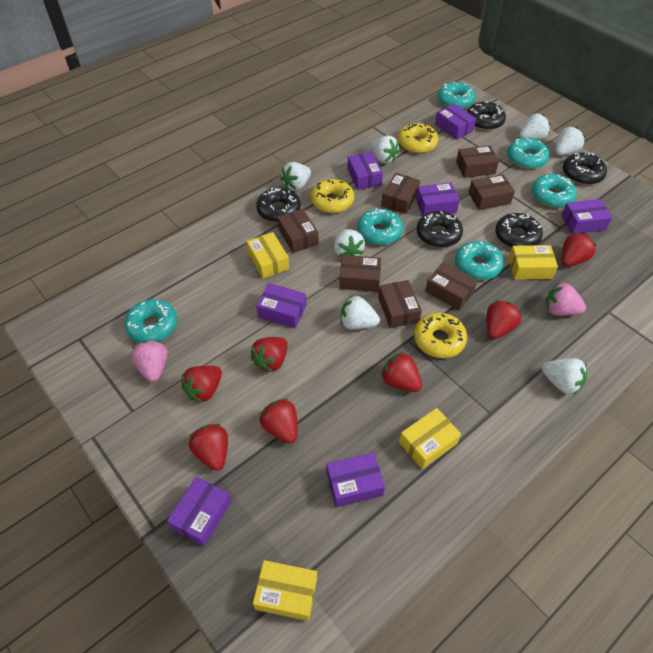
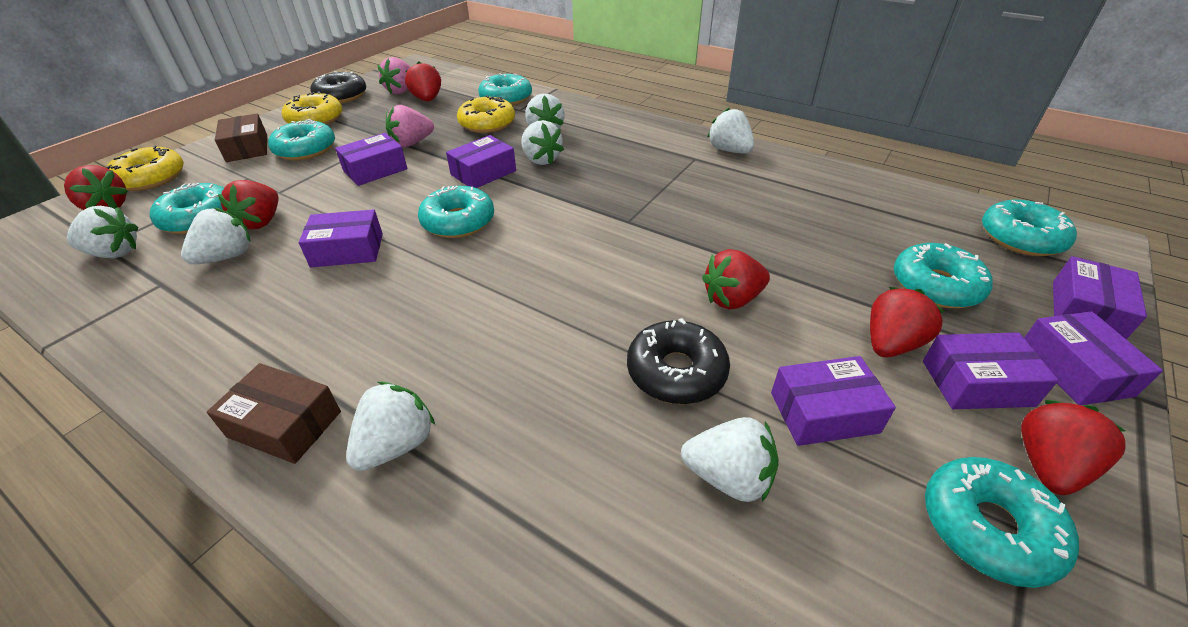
black donut: [256,187,301,222] [417,211,463,248] [467,101,506,130] [495,213,543,248] [563,153,607,185] = 5 -> [310,71,366,104] [627,318,730,404] = 2
brown box: [278,209,318,253] [339,255,381,292] [378,280,422,328] [381,173,420,214] [425,262,478,310] [456,146,499,178] [468,174,515,210] = 7 -> [207,363,341,464] [215,114,267,162] = 2
red strawberry: [181,366,222,403] [189,424,228,471] [250,337,288,372] [260,398,298,444] [381,352,422,392] [487,300,521,339] [562,232,597,267] = 7 -> [64,165,128,210] [218,180,279,230] [405,61,441,101] [702,249,770,309] [870,287,945,357] [1021,400,1125,495] = 6
turquoise donut: [124,299,177,343] [357,208,403,245] [438,82,476,109] [455,241,504,280] [507,138,549,169] [532,174,577,208] = 6 -> [150,183,224,234] [268,119,335,161] [418,186,494,238] [478,73,532,106] [894,243,993,308] [925,457,1079,588] [982,200,1077,256] = 7
yellow box: [247,232,289,278] [253,560,317,621] [399,408,461,469] [509,245,558,280] = 4 -> none = 0

